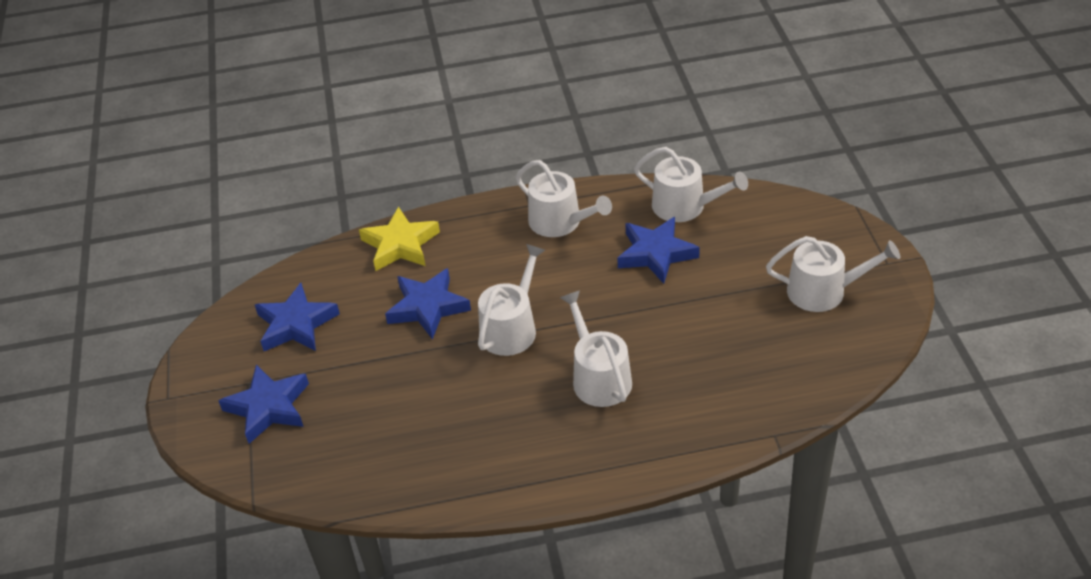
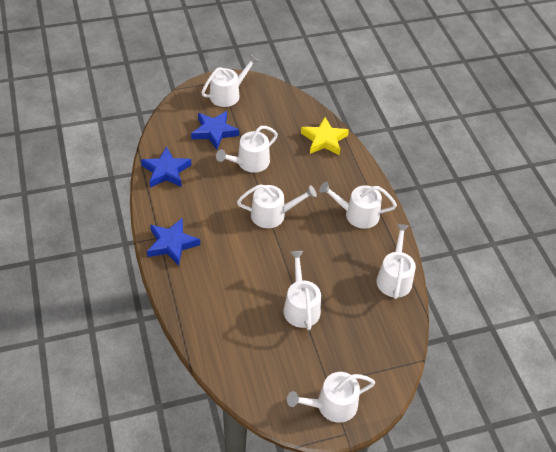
blue star: [218,365,309,444] [255,283,340,351] [385,268,471,340] [617,217,700,284] = 4 -> [141,146,191,188] [147,218,200,266] [191,111,239,150] = 3
white watering can: [478,244,545,356] [515,160,612,237] [560,290,632,407] [634,147,748,222] [766,236,900,312] = 5 -> [201,55,259,107] [216,126,278,173] [237,184,317,228] [283,251,321,330] [287,372,375,423] [319,182,397,229] [376,224,416,299] = 7

